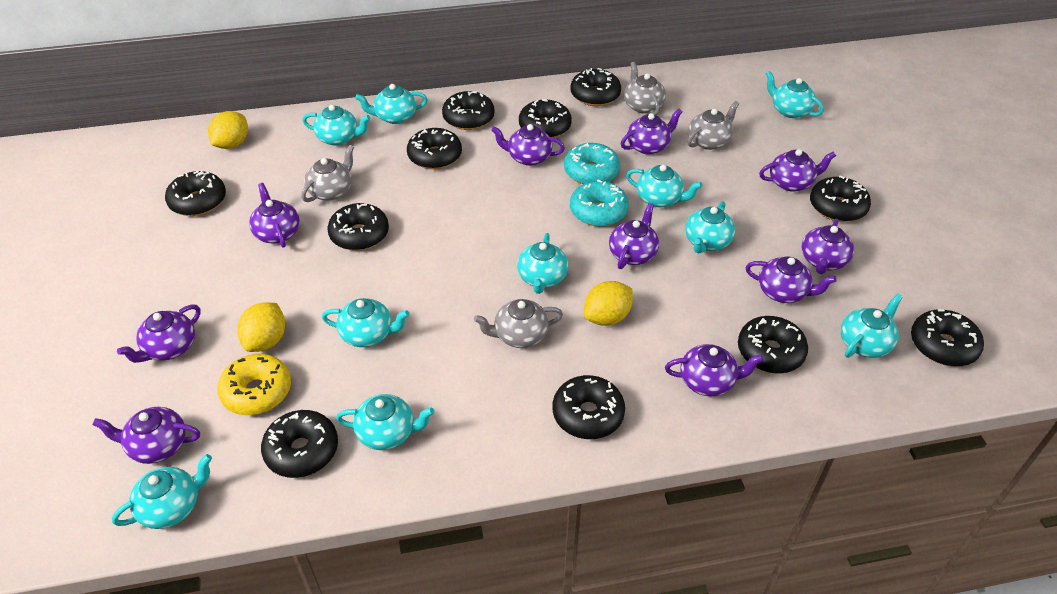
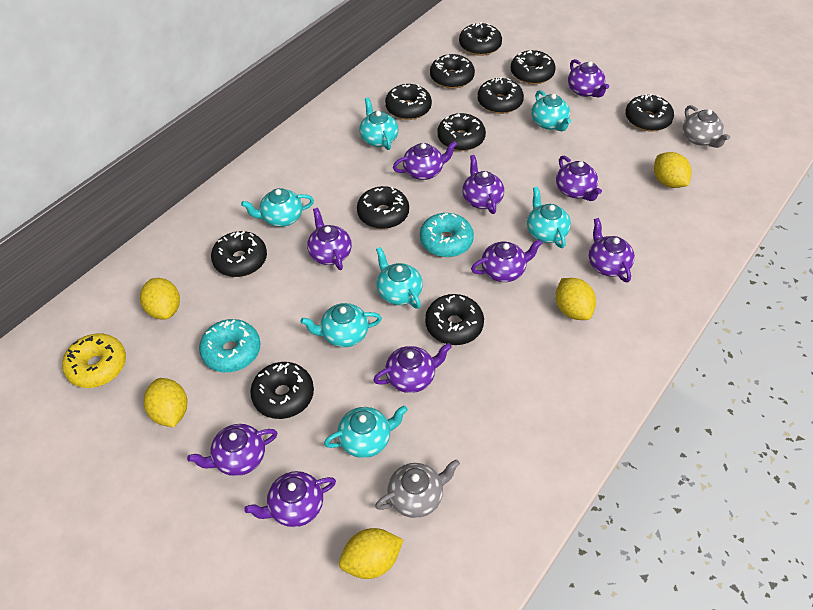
grey teapot: [301,145,354,202] [474,299,563,348] [624,62,666,115] [687,101,739,150] = 4 -> [375,459,460,518] [683,105,730,148] = 2
turquoise teapot: [112,454,212,529] [303,105,370,146] [322,298,410,347] [336,394,435,450] [355,84,428,124] [517,233,568,294] [626,165,703,207] [685,201,735,253] [765,71,824,118] [841,293,903,358] = 10 -> [241,188,314,227] [301,303,382,347] [324,405,408,458] [359,97,398,150] [376,247,423,309] [527,187,571,248] [531,90,571,131] = 7
yellow lemon: [208,111,248,149] [237,302,285,352] [584,281,633,326] = 3 -> [140,278,180,320] [144,378,188,427] [339,528,403,579] [556,278,596,320] [654,152,691,188] = 5

